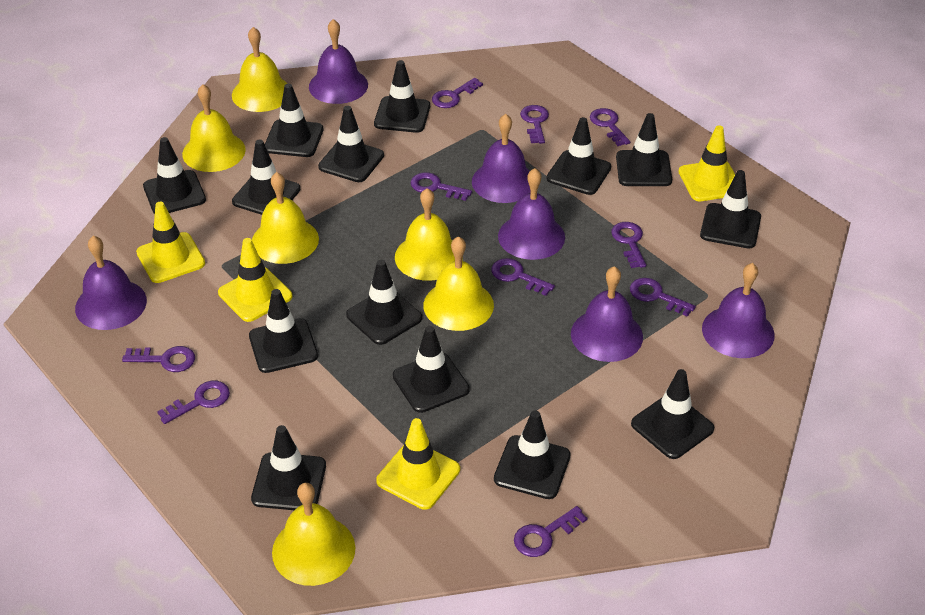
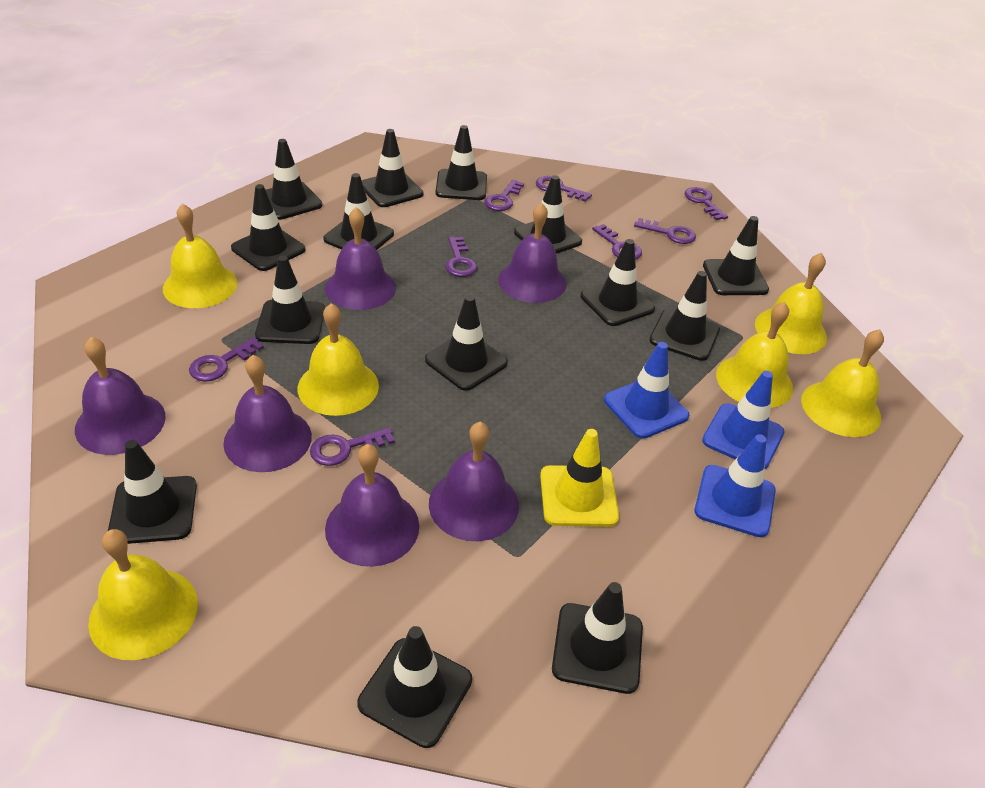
blue traffic cone: none = 0 -> [604,342,689,439] [694,434,776,537] [702,371,785,469] = 3
purple key: [122,346,195,372] [157,381,230,424] [410,172,472,201] [432,78,483,108] [491,258,555,296] [514,506,587,557] [520,105,549,144] [590,108,630,146] [611,222,646,268] [630,278,696,317] = 10 -> [189,337,264,382] [310,427,395,466] [445,237,477,277] [484,180,524,211] [536,176,592,202] [592,224,642,260] [634,218,696,244] [685,187,728,220] = 8
yellow traffic cone: [136,202,205,283] [218,238,293,322] [376,418,460,510] [678,125,735,201] = 4 -> [540,429,619,527] = 1

